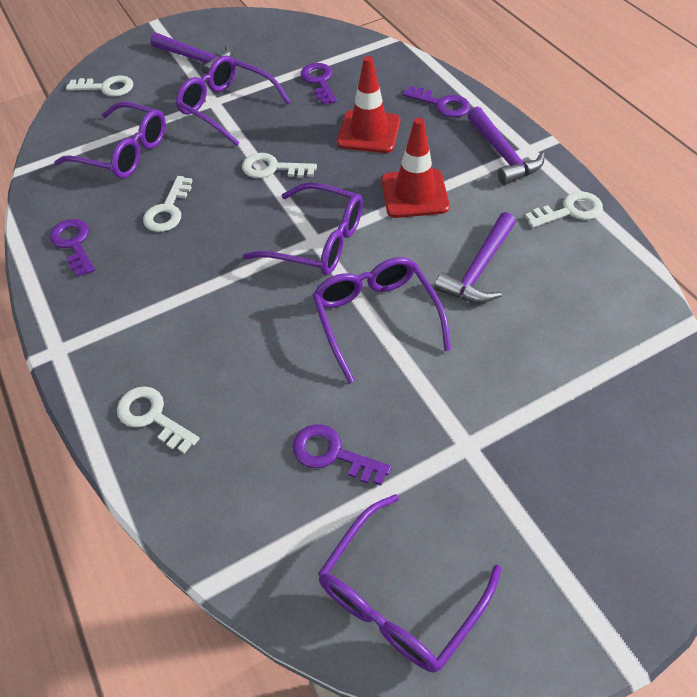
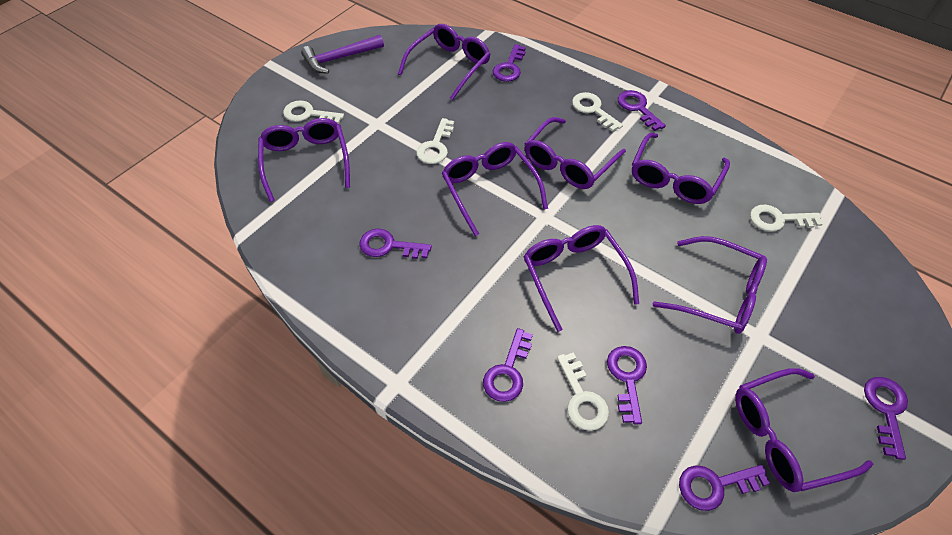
purple glasses: [54,101,166,178] [176,56,291,146] [243,183,363,275] [312,257,451,384] [318,494,501,673] = 5 -> [258,118,350,202] [398,24,490,100] [442,142,548,236] [523,225,639,332] [525,117,626,189] [632,133,730,204] [653,236,767,334] [735,368,873,492] = 8
purple hammer: [150,33,233,74] [434,212,516,303] [467,106,545,185] = 3 -> [301,35,384,73] = 1
purple key: [50,219,95,277] [293,424,391,485] [300,63,337,105] [403,86,470,118] = 4 -> [359,229,432,259] [483,328,533,402] [493,44,526,82] [607,346,647,424] [618,90,666,131] [679,465,770,511] [864,377,908,460] = 7
red traffic cone: [337,56,400,153] [381,118,450,218] = 2 -> none = 0

